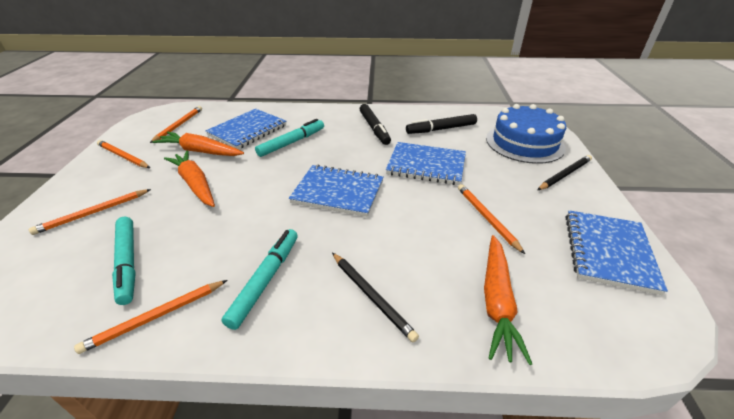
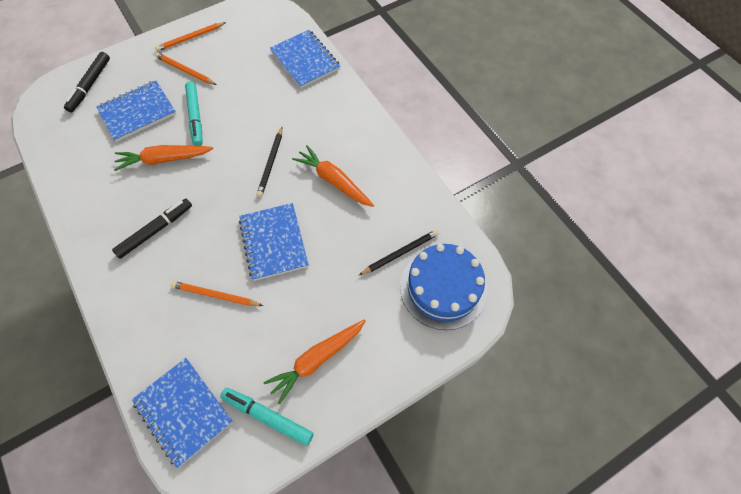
orange pencil: [29,189,151,235] [74,280,227,354] [97,140,150,168] [150,106,202,143] [458,184,525,254] = 5 -> [155,22,226,51] [155,53,217,85] [171,281,263,306] = 3
turquoise marker: [112,217,136,305] [222,229,298,330] [255,119,324,157] = 3 -> [185,82,203,146] [220,388,314,446] = 2

